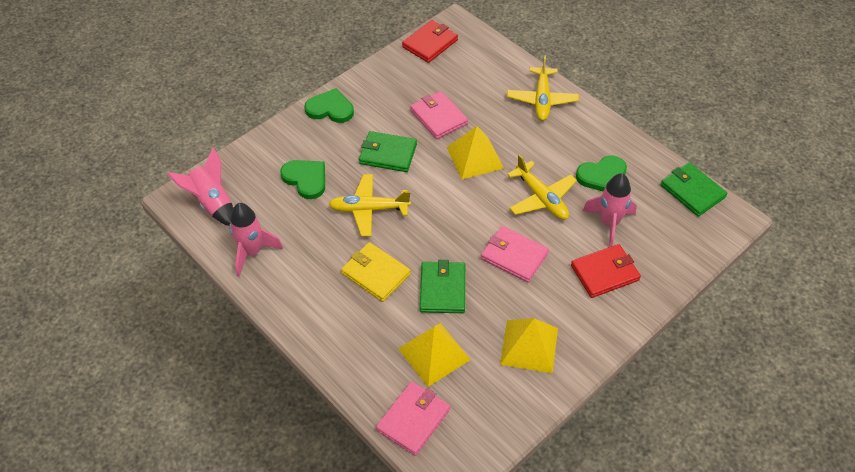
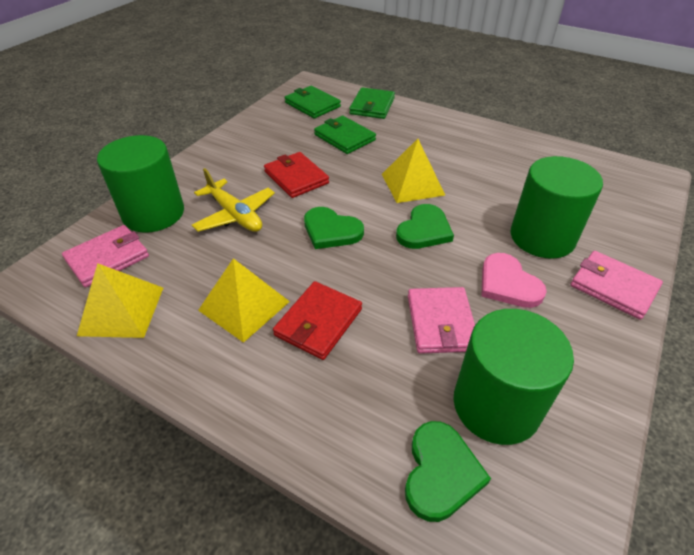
green cylinder: none = 0 -> [97,135,184,233] [453,309,574,445] [511,156,603,259] = 3
pink heart: none = 0 -> [481,253,547,308] = 1
pink rocket: [167,147,233,226] [229,203,283,277] [582,173,637,247] = 3 -> none = 0
yellow plane: [329,174,411,237] [507,55,579,121] [507,154,577,220] = 3 -> [192,168,275,232] = 1
yellow wallet: [341,242,411,302] = 1 -> none = 0

